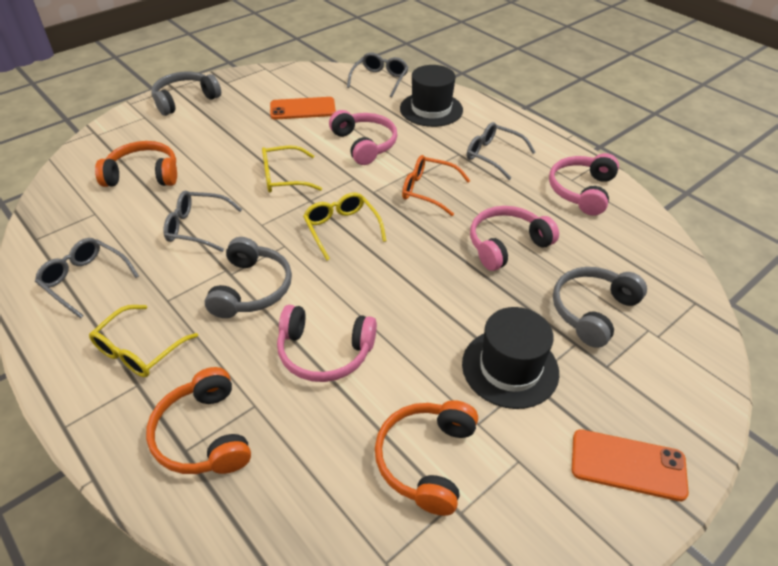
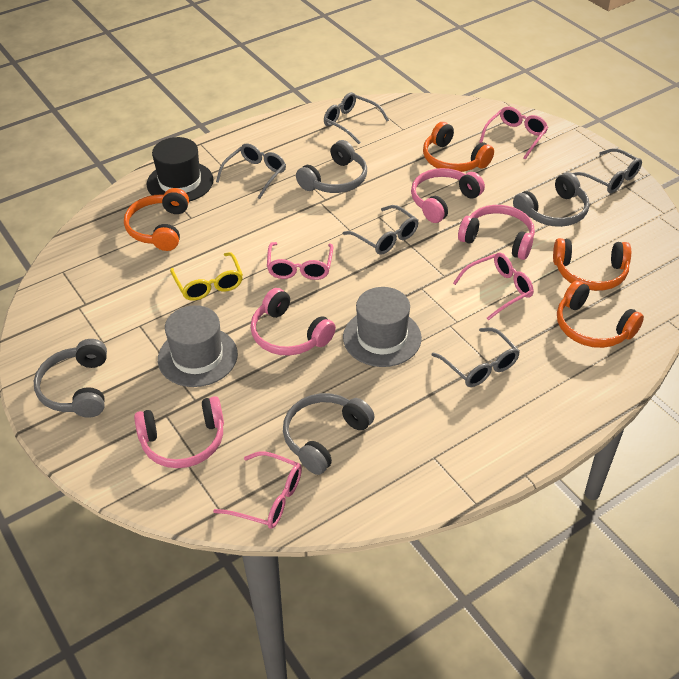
black hat: [400,65,463,127] [462,307,559,409] = 2 -> [147,137,214,202] = 1
grey glasses: [35,238,139,319] [163,191,242,252] [347,52,409,97] [467,122,535,180] = 4 -> [216,143,286,199] [324,92,389,144] [343,205,419,255] [432,327,520,387] [573,148,642,193] = 5
grey hat: none = 0 -> [158,305,238,387] [343,287,422,367] = 2
grey headphones: [151,72,221,116] [205,237,292,318] [553,267,647,348] = 3 -> [34,339,107,418] [283,393,375,475] [296,140,367,193] [513,172,590,227] = 4
orange glasses: [402,155,470,216] = 1 -> none = 0
orange headphones: [95,141,177,187] [146,367,251,474] [375,400,478,516] = 3 -> [124,188,189,251] [423,122,494,172] [553,238,631,291] [557,281,644,348] = 4
orange phone: [270,97,336,120] [572,429,689,501] = 2 -> none = 0
pink glasses: none = 0 -> [213,451,302,529] [267,242,333,280] [453,253,534,320] [479,106,548,159] = 4
yellow glasses: [89,305,198,377] [262,146,322,193] [303,192,386,261] = 3 -> [170,252,243,301] = 1

